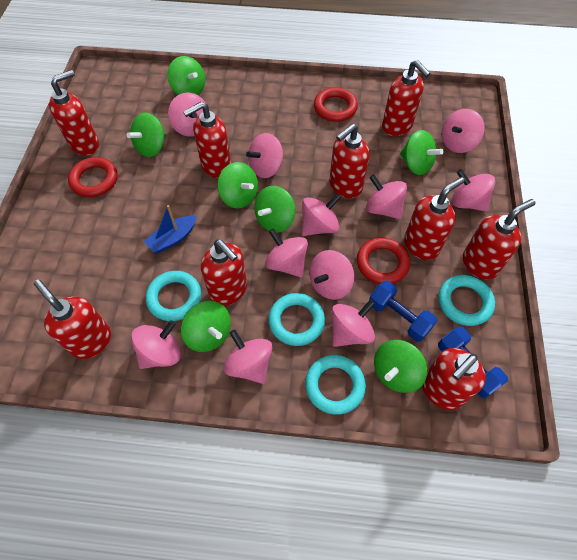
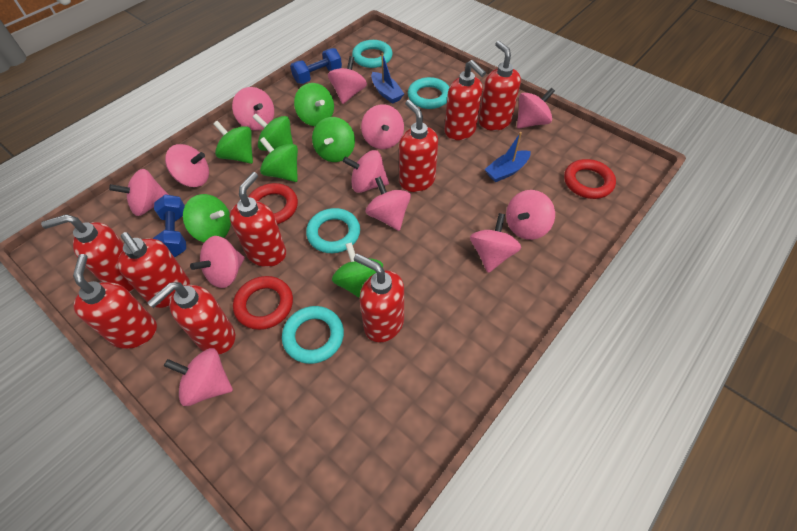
blue boat: [144,205,197,253] = 1 -> [371,53,404,104] [485,132,531,182] = 2
pink spinning top: [131,321,181,369] [168,93,206,137] [223,330,272,384] [246,133,283,178] [265,228,308,277] [302,193,341,236] [309,250,354,300] [331,299,375,347] [366,174,407,219] [442,109,485,153] [452,169,495,212] = 11 -> [109,169,169,216] [164,348,233,406] [165,144,209,187] [190,236,245,288] [232,87,274,131] [328,56,367,104] [343,150,389,193] [361,104,404,149] [366,176,411,231] [470,213,521,273] [506,190,555,240] [517,88,555,129] = 12

